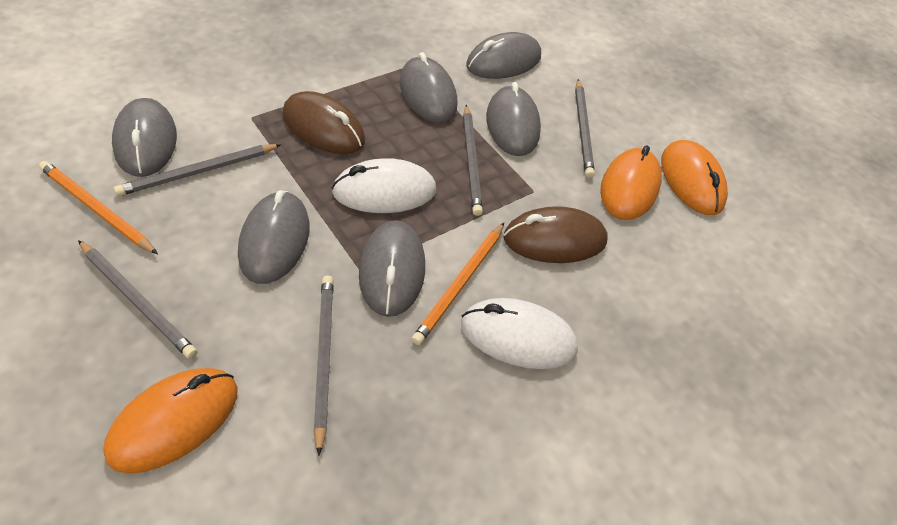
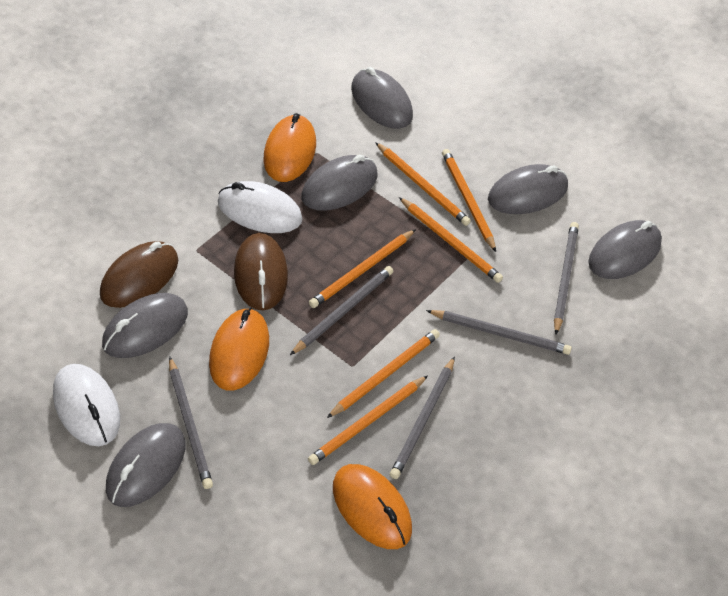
orange pencil: [39,161,158,254] [411,223,504,345] = 2 -> [308,376,428,465] [309,229,416,308] [327,329,440,418] [375,142,471,226] [399,197,503,283] [442,149,496,252] = 6

